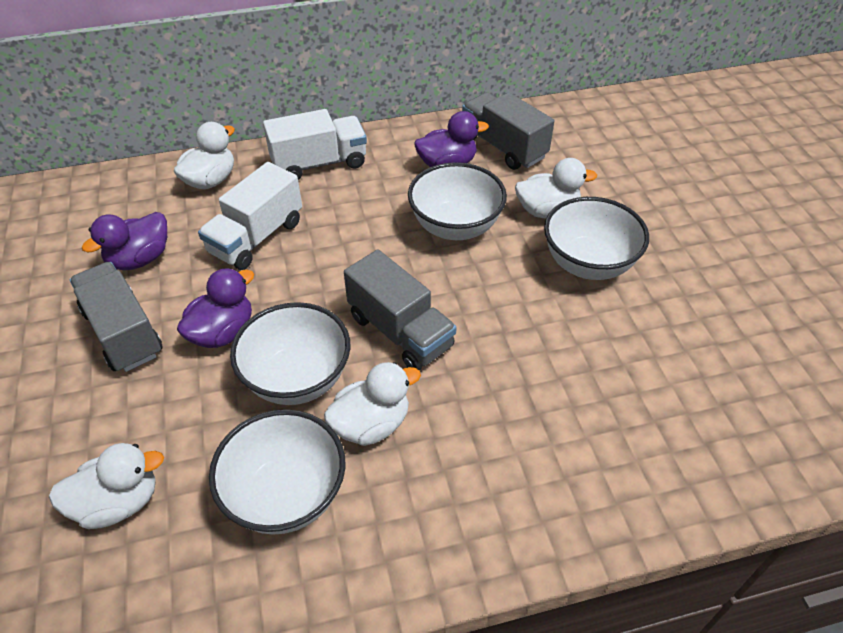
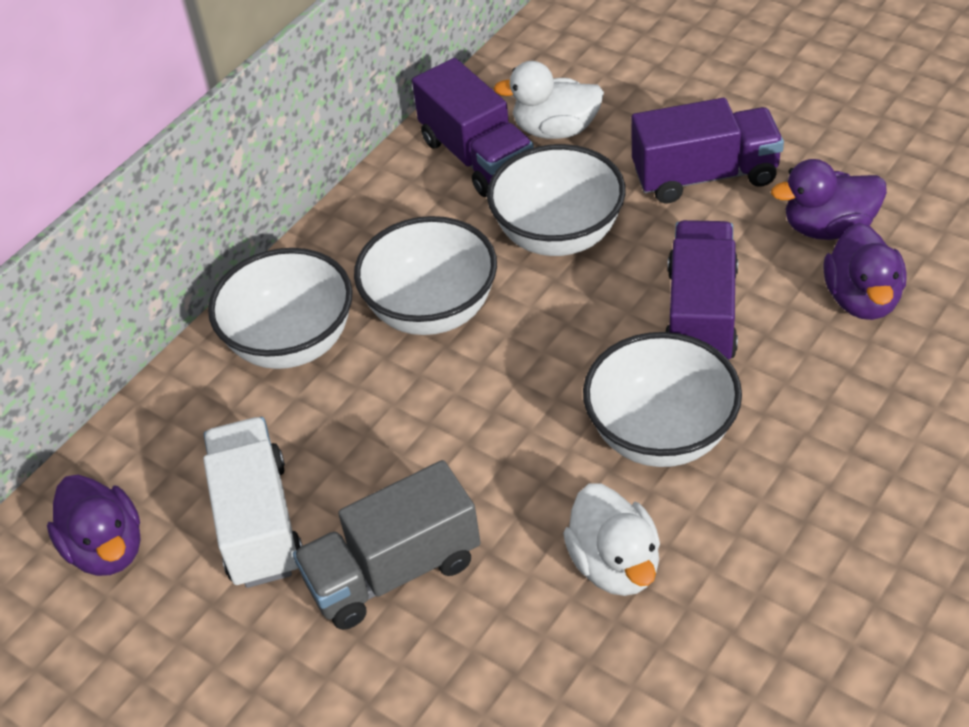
grey truck: [70,262,163,372] [344,249,457,370] [462,92,554,170] = 3 -> [293,460,481,630] = 1
purple truck: none = 0 -> [412,58,534,197] [632,98,784,203] [666,220,738,360] = 3
white duck: [49,443,164,529] [174,122,235,189] [324,362,421,446] [515,158,597,218] = 4 -> [493,61,604,139] [563,483,660,596] = 2
white truck: [198,162,302,270] [263,109,367,180] = 2 -> [203,417,303,588] = 1

